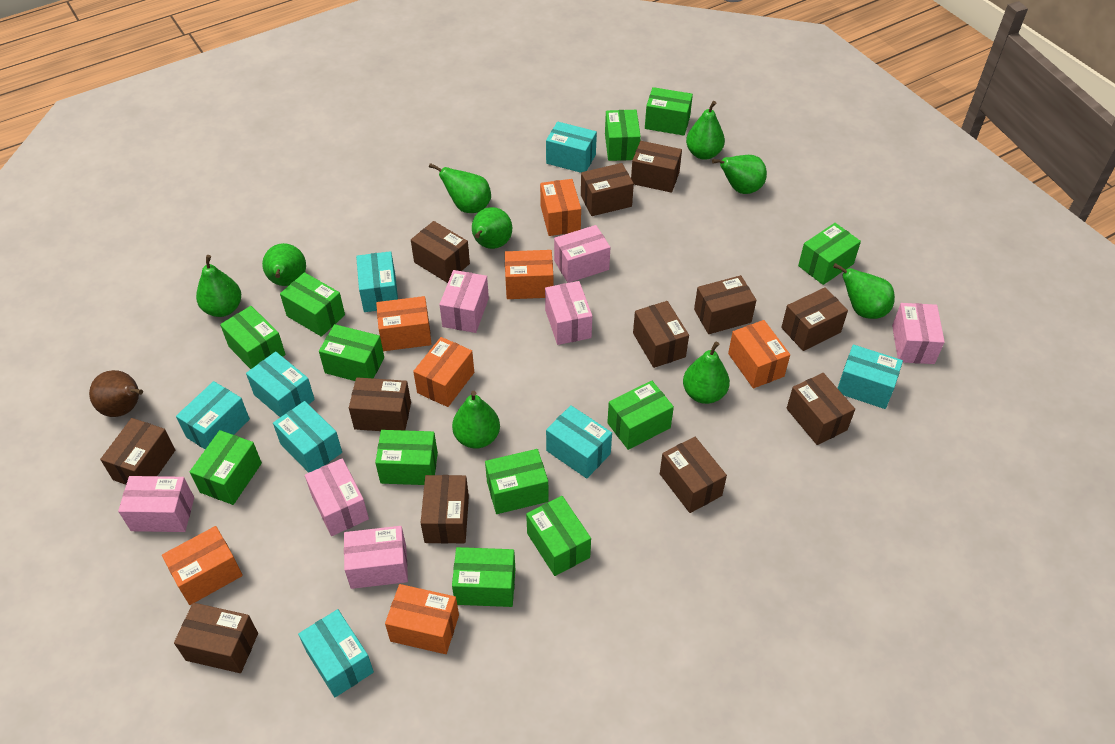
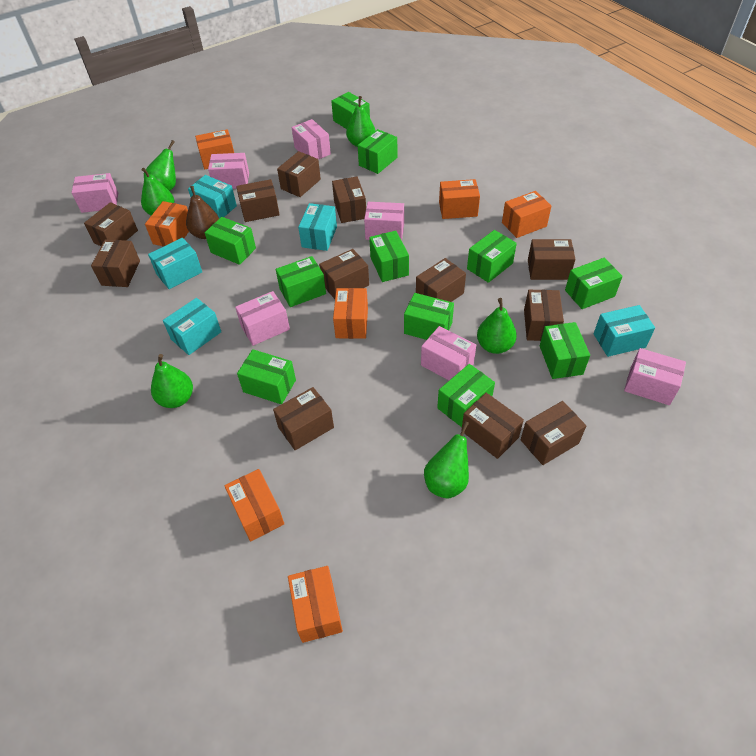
green box: [190,430,262,505] [220,306,286,369] [280,272,345,337] [319,324,384,381] [375,430,438,485] [452,547,515,607] [485,449,549,514] [526,496,591,576] [605,110,641,161] [607,381,674,450] [645,87,693,136] [798,223,861,285] = 12 -> [205,217,256,265] [237,349,296,404] [276,256,326,307] [331,92,370,129] [358,129,397,174] [369,231,409,282] [404,293,454,340] [437,364,495,427] [467,230,517,283] [540,322,590,379] [565,258,623,309] = 11
green pear: [196,255,241,317] [262,243,306,286] [429,163,491,213] [452,391,500,449] [472,207,512,249] [683,341,730,404] [686,101,725,160] [712,155,767,194] [833,263,895,319] = 9 -> [141,168,174,215] [144,140,176,191] [151,354,193,408] [346,96,375,147] [424,421,469,499] [477,298,517,354] = 6
turquoise box: [176,381,250,449] [246,351,315,417] [273,401,342,473] [298,609,374,697] [356,251,398,312] [546,122,597,173] [546,405,612,478] [838,345,903,409] = 8 -> [148,238,202,289] [163,298,221,355] [188,175,237,219] [298,203,337,251] [593,305,655,357] = 5

